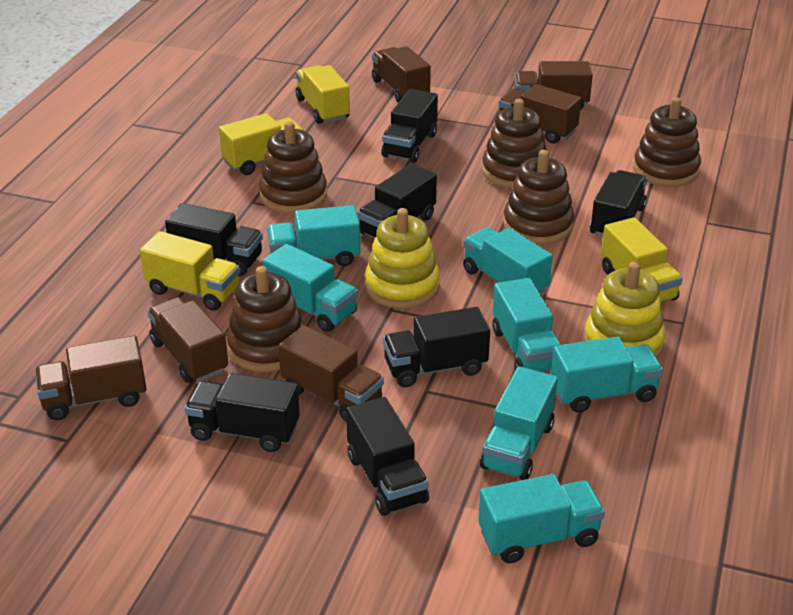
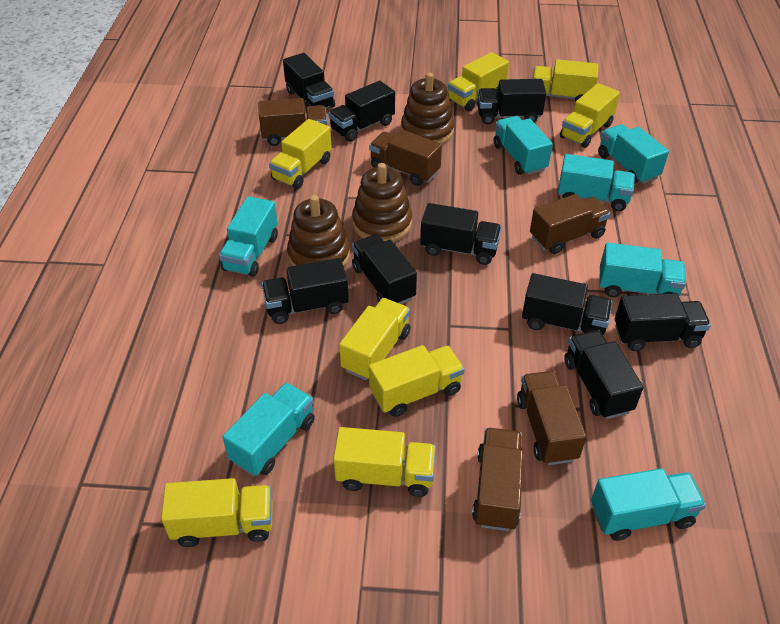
black truck: [165,203,263,276] [184,373,300,452] [346,397,429,516] [358,164,437,238] [381,89,438,163] [383,307,490,388] [590,170,647,237] = 7 -> [262,258,349,324] [283,53,335,108] [328,81,395,142] [352,234,417,304] [420,203,502,265] [477,79,546,124] [522,273,612,335] [564,330,644,419] [615,293,711,351] = 9
brown stacking toy: [227,266,304,372] [259,121,327,213] [482,99,546,188] [503,150,574,244] [633,97,701,187] = 5 -> [287,195,350,267] [352,163,412,242] [401,73,454,144] = 3
brown truck: [35,336,146,420] [147,297,228,383] [278,325,384,422] [372,46,431,103] [499,84,581,144] [514,61,593,110] = 6 -> [258,98,327,146] [369,130,442,186] [472,428,523,531] [517,371,586,465] [530,194,610,254] = 5
yellow stacking toy: [365,208,440,309] [584,262,666,358] = 2 -> none = 0
yellow truck: [140,231,240,311] [219,113,304,175] [296,65,350,124] [601,217,682,303] = 4 -> [161,478,273,547] [269,119,332,189] [333,427,436,497] [339,298,410,380] [369,345,465,417] [448,52,509,111] [532,59,598,102] [560,83,620,148] = 8

